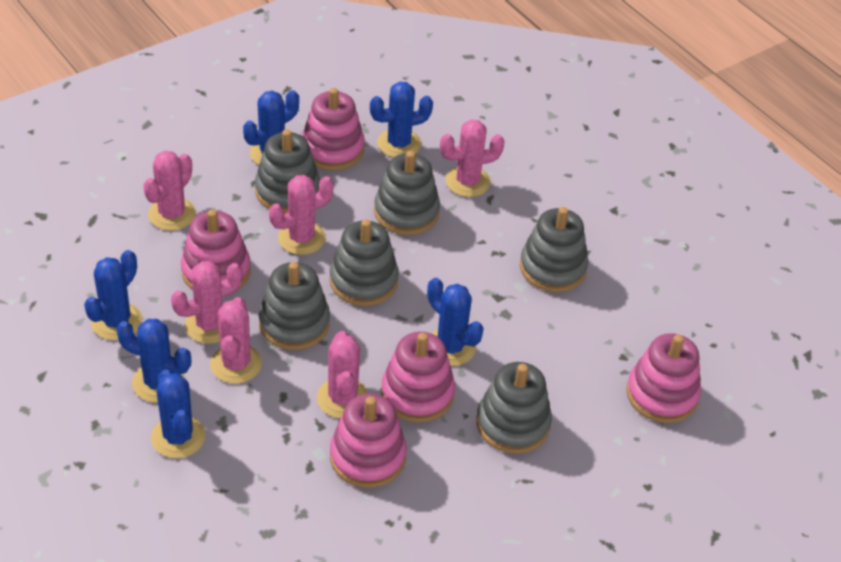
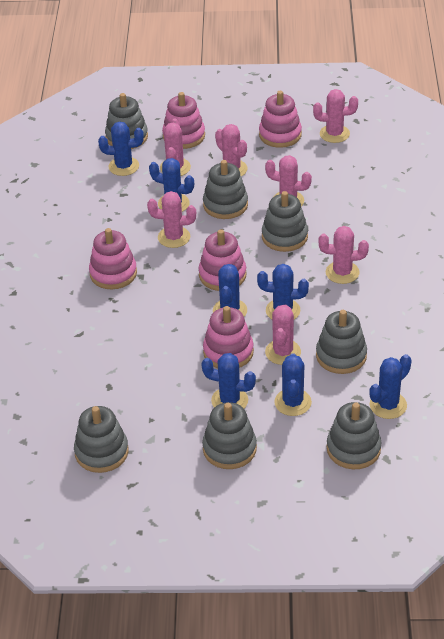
blue cactus: [84,250,142,341] [116,319,191,403] [151,369,206,458] [243,90,299,165] [370,82,433,158] [427,278,484,366] = 6 -> [98,122,144,176] [149,158,194,212] [201,353,256,408] [213,264,247,317] [257,264,309,320] [274,354,312,416] [370,354,412,419] = 7
grey stacking toy: [255,129,320,213] [259,262,330,350] [329,219,399,306] [374,151,440,235] [477,362,552,454] [520,207,588,292] = 6 -> [74,406,129,473] [105,93,148,149] [202,402,257,469] [203,160,248,219] [262,191,308,252] [316,310,367,374] [327,402,382,469] = 7
pink cactus: [143,151,196,231] [171,261,243,344] [210,297,262,384] [269,175,334,255] [317,331,368,419] [440,119,505,197] = 6 -> [147,191,196,248] [160,119,191,176] [215,124,247,177] [265,155,312,206] [265,305,301,365] [313,89,358,143] [319,226,369,284] = 7

